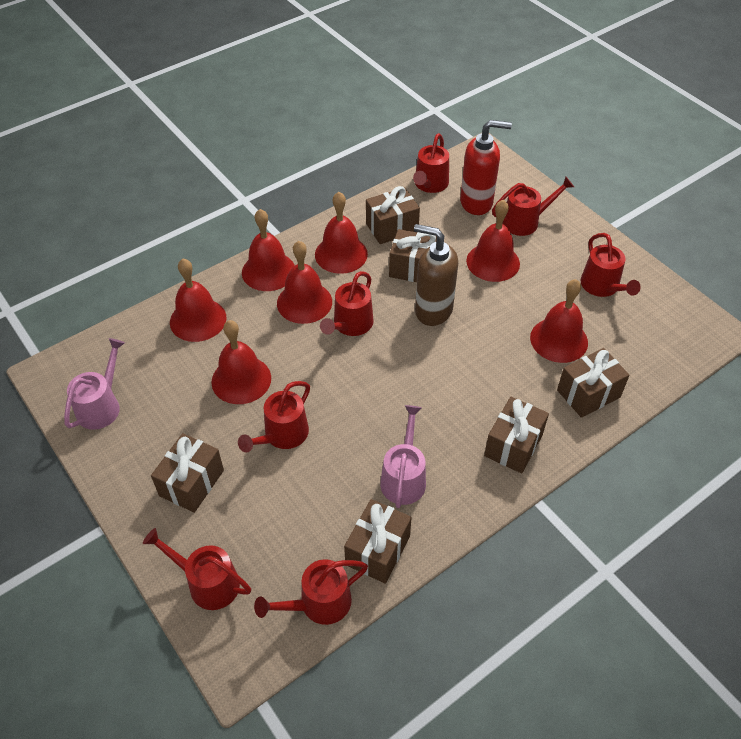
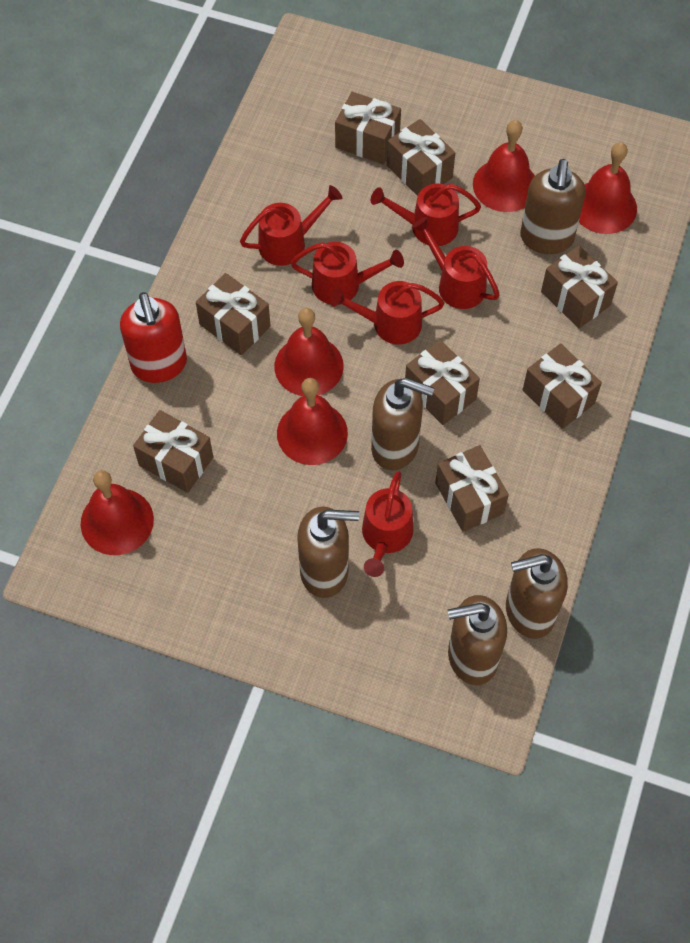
brown gift: [151,433,224,513] [344,499,412,584] [366,186,420,244] [389,229,437,282] [484,397,549,474] [557,348,630,418] = 6 -> [133,410,213,493] [196,273,271,355] [335,92,401,165] [387,119,455,196] [405,340,480,425] [435,445,509,532] [523,343,602,429] [541,245,618,328] = 8
brown soap dispenser: [414,224,458,326] = 1 -> [297,507,360,598] [371,378,434,471] [448,595,507,685] [506,548,568,639] [520,159,586,254] = 5
pink watering can: [64,338,125,430] [380,405,426,508] = 2 -> none = 0
red bell: [170,259,227,342] [211,320,271,404] [242,209,295,291] [277,241,332,324] [315,192,368,274] [466,200,520,282] [530,279,588,363] = 7 -> [81,470,154,555] [274,308,344,396] [277,378,348,465] [473,120,535,212] [579,142,637,234] = 5
red watering can: [143,528,251,610] [238,381,310,452] [254,559,368,625] [320,271,374,336] [413,133,449,193] [492,176,574,236] [580,233,641,297] = 7 -> [240,185,342,266] [291,242,404,305] [330,281,445,344] [362,471,413,577] [371,184,481,246] [412,217,500,309] = 6

